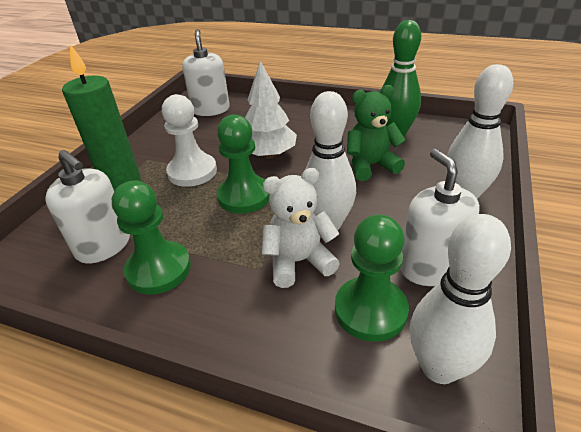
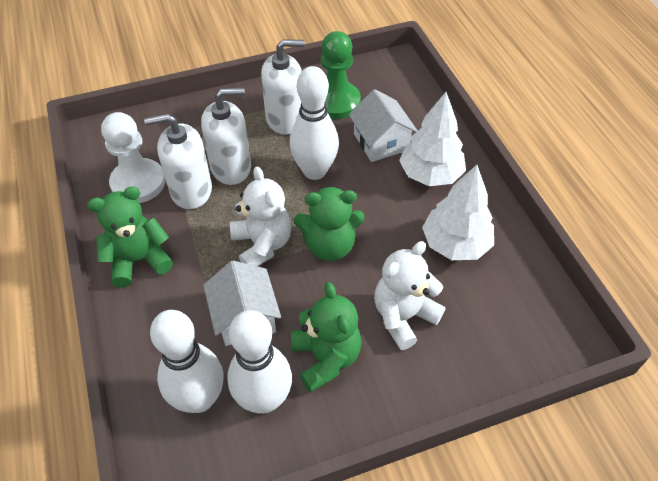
green bowling pin: [382,20,421,137] = 1 -> none = 0
green candle: [62,44,141,191] = 1 -> none = 0
green pawn: [112,180,191,294] [217,114,270,214] [335,214,409,342] = 3 -> [321,31,361,119] = 1
green teddy bear: [347,85,405,181] = 1 -> [87,186,173,288] [291,282,361,393] [294,186,364,261] = 3
white house: none = 0 -> [203,261,281,346] [349,89,418,162] = 2
white teddy bear: [262,168,340,288] = 1 -> [230,167,292,266] [374,241,445,350] = 2
white tree: [245,61,297,159] = 1 -> [399,92,466,186] [422,165,494,260] = 2

